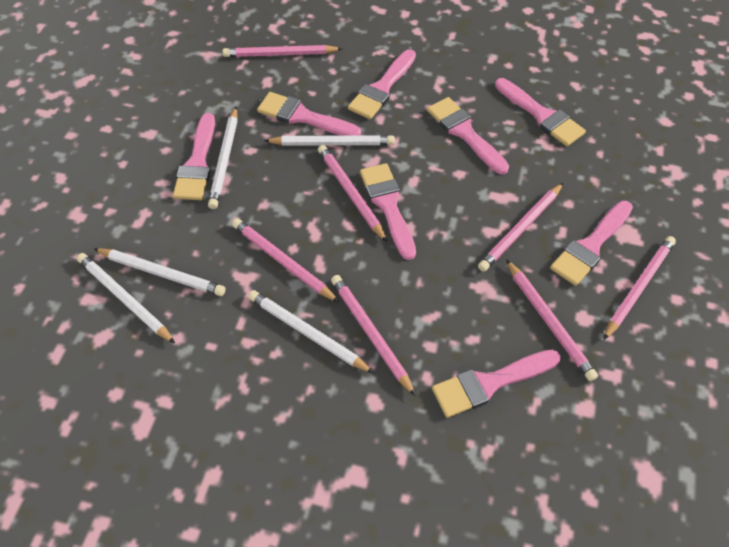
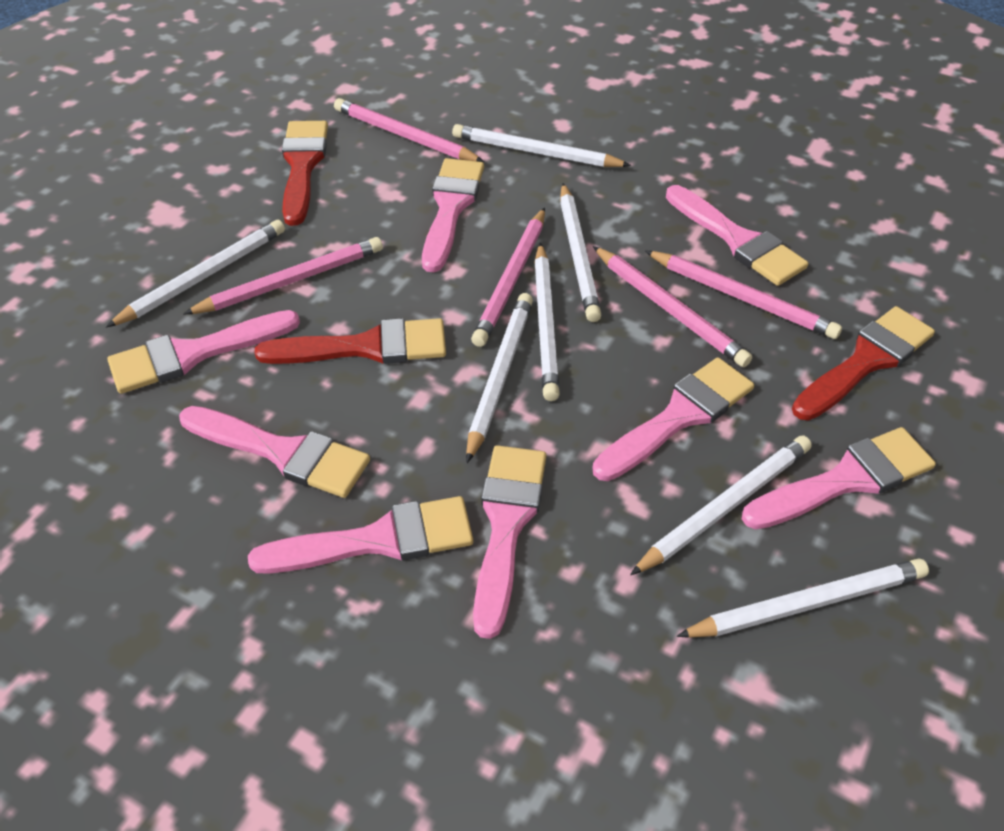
pink pencil: [222,45,342,57] [232,218,339,302] [318,145,387,242] [331,275,416,396] [478,183,563,272] [506,259,598,381] [603,236,676,340] = 7 -> [183,237,383,314] [334,98,484,162] [471,208,545,347] [593,246,752,367] [645,250,842,339] = 5
red brush: none = 0 -> [255,318,446,364] [282,121,328,226] [792,306,935,421] = 3
white pencil: [77,253,175,343] [93,248,226,296] [208,107,238,209] [248,290,374,373] [264,135,395,146] = 5 -> [106,220,285,328] [452,124,631,167] [466,293,533,463] [534,243,560,401] [560,183,601,322] [630,436,812,575] [677,558,929,638] = 7

